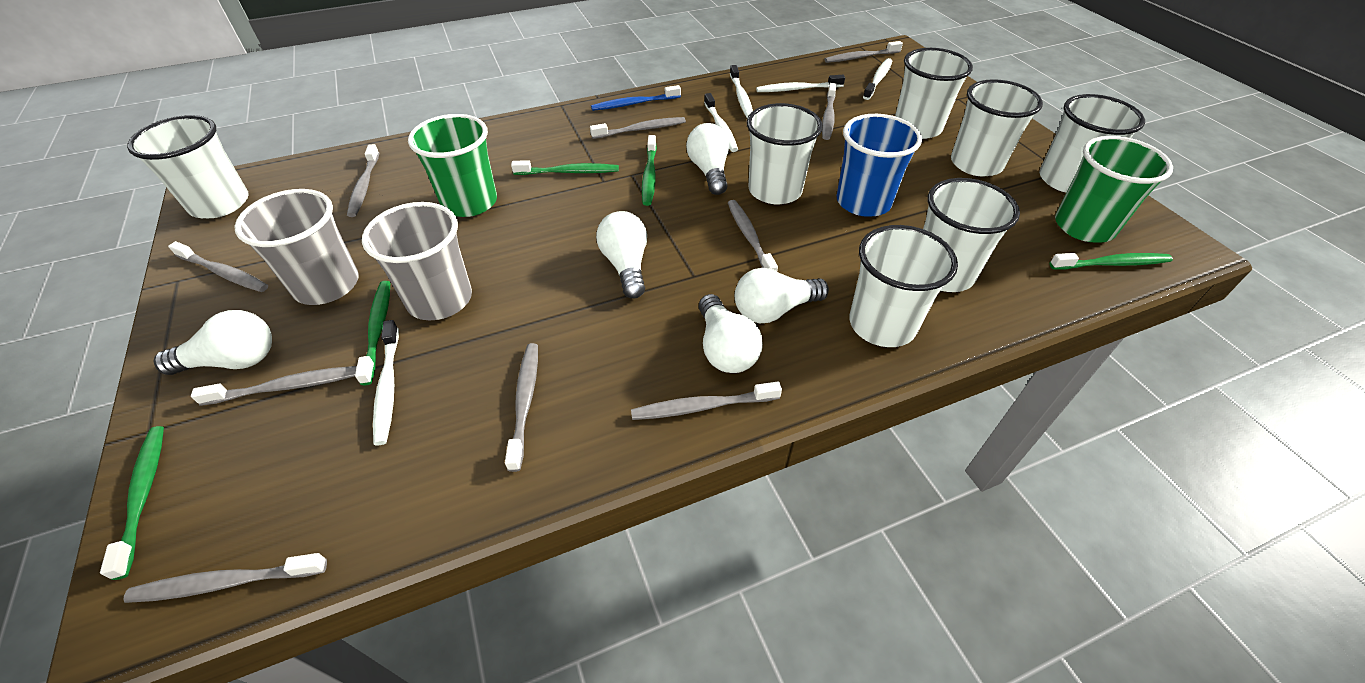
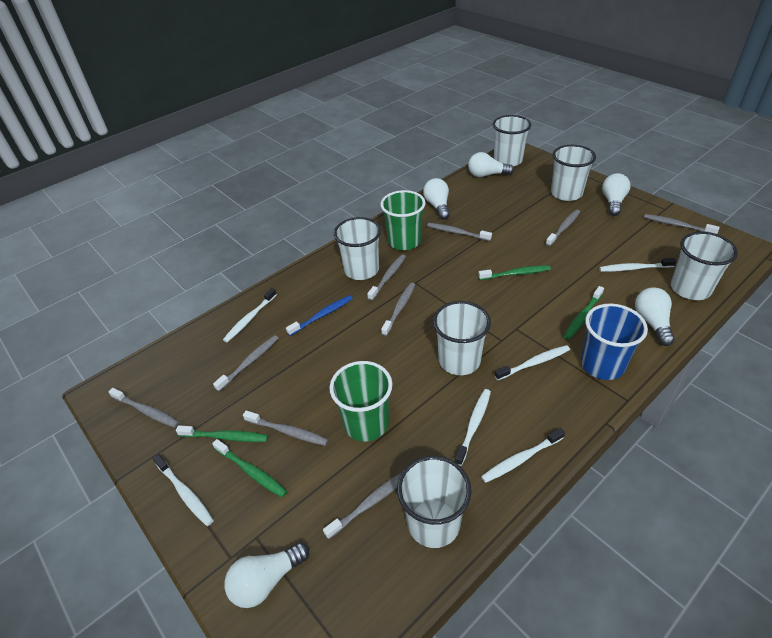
green toothbrush: [100,426,164,580] [355,281,390,385] [511,160,619,175] [642,135,657,206] [1050,253,1173,270] = 5 -> [176,425,268,442] [212,439,287,498] [478,265,551,280] [564,286,604,340] = 4
grey cup: [234,189,359,305] [362,202,472,321] = 2 -> none = 0
grey toothbrush: [123,553,327,603] [168,241,268,292] [191,366,357,406] [347,144,379,217] [505,343,538,472] [590,117,686,139] [631,381,782,420] [728,200,778,271] [822,83,836,140] [825,41,903,63] = 10 -> [108,388,180,428] [213,335,279,392] [243,410,328,446] [323,472,402,539] [367,254,406,301] [381,283,415,336] [427,223,492,241] [546,210,580,246] [644,214,720,234] = 9
white cup: [127,115,249,218] [747,103,823,204] [849,225,958,347] [895,48,973,139] [923,178,1020,292] [951,79,1043,177] [1039,94,1145,193] = 7 -> [334,217,381,280] [397,455,472,548] [433,301,491,375] [493,115,531,167] [551,145,596,201] [671,232,738,300] = 6
white toothbrush: [373,320,399,445] [704,93,738,152] [730,65,753,118] [756,75,845,92] [863,58,892,100] = 5 -> [153,454,214,526] [223,288,277,342] [455,389,491,466] [481,428,565,483] [494,345,570,380] [599,258,676,272] = 6

